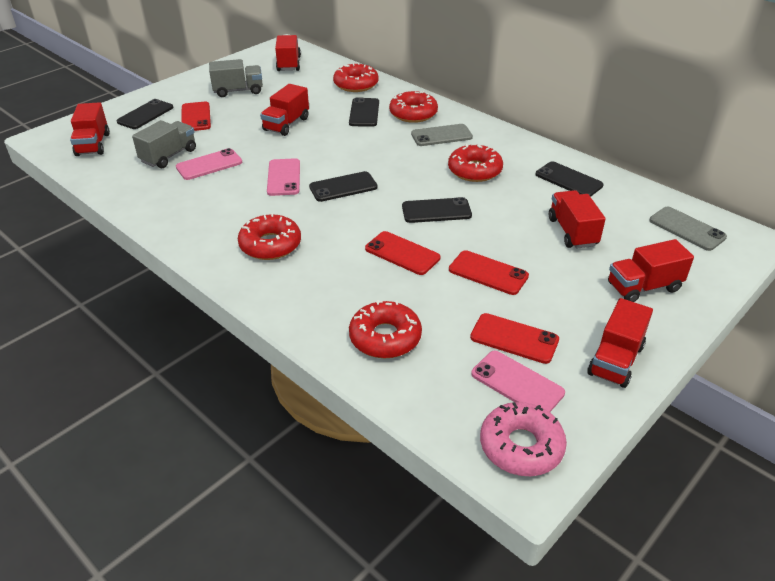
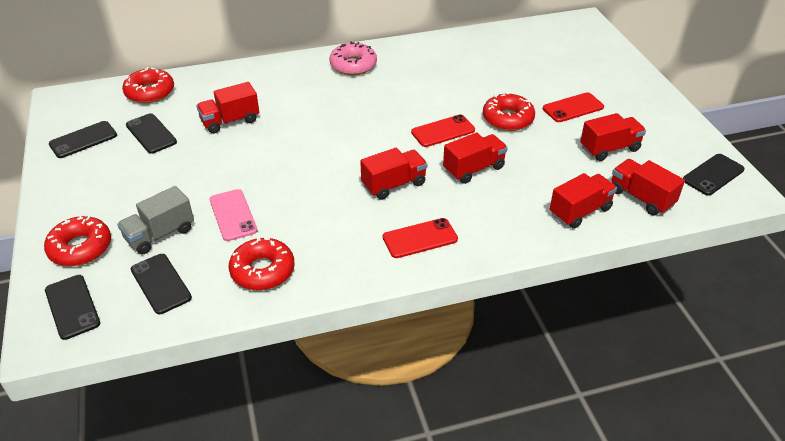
grey phone: [411,124,473,146] [649,207,727,251] = 2 -> none = 0
grey truck: [132,120,196,168] [209,59,263,97] = 2 -> [117,186,194,254] = 1
pink phone: [176,148,242,180] [267,158,300,196] [471,351,565,412] = 3 -> [210,189,257,241] = 1
red donut: [238,213,301,260] [333,62,379,92] [349,300,422,358] [389,91,438,123] [448,144,503,182] = 5 -> [44,215,111,266] [122,67,174,103] [229,236,294,290] [483,92,535,131] = 4
red phone: [182,101,211,131] [365,231,440,275] [449,250,529,295] [470,313,559,364] = 4 -> [383,218,458,258] [411,114,475,147] [543,92,604,122] = 3

